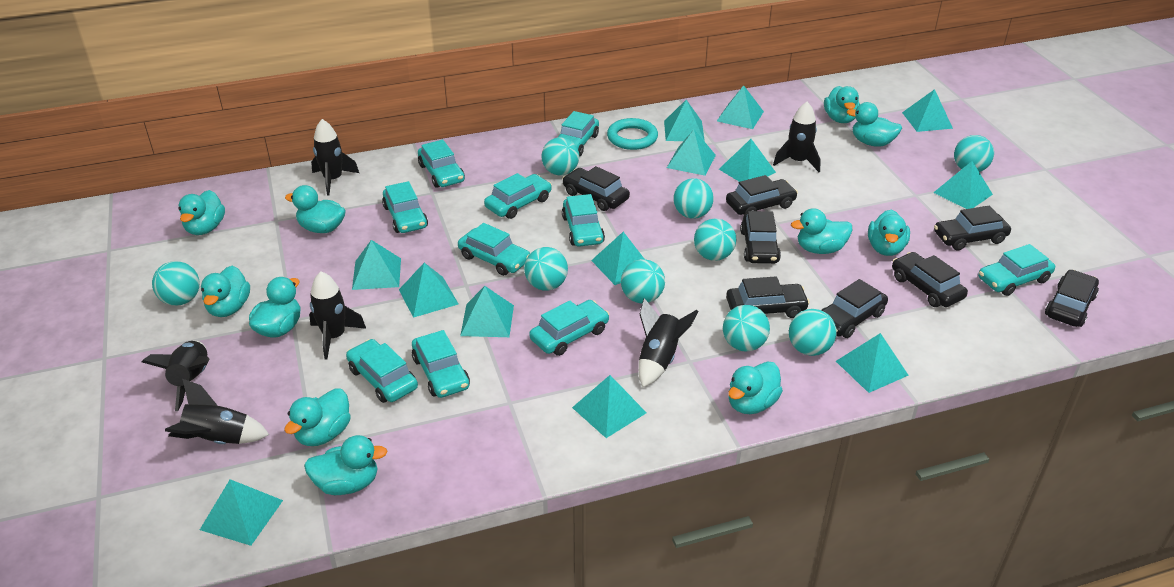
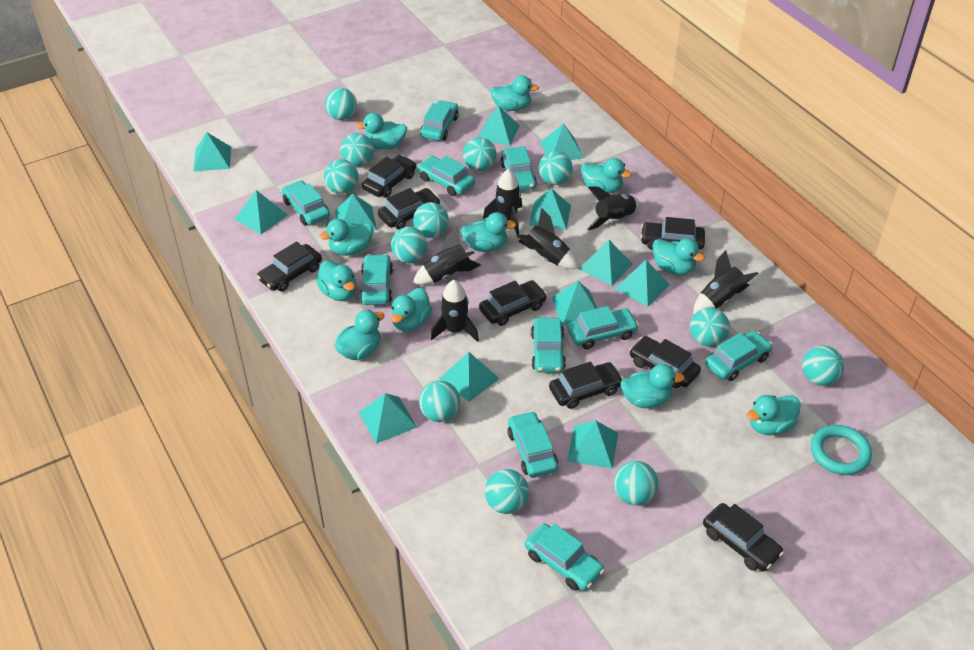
turquoise ball: [152,261,200,306] [524,247,568,290] [541,137,579,176] [621,259,665,304] [674,178,714,219] [694,219,736,261] [723,305,770,351] [789,309,837,356] [954,135,994,172] = 9 -> [324,159,359,194] [325,88,357,120] [340,133,374,167] [391,227,427,263] [413,202,449,238] [419,381,460,422] [463,137,496,171] [485,469,529,514] [539,151,573,185] [614,461,659,505] [690,307,730,346] [802,346,844,386] = 12
turquoise pyramid: [200,479,283,546] [352,240,401,290] [399,263,458,318] [460,286,514,337] [572,375,647,438] [591,232,644,285] [664,100,705,141] [667,130,716,176] [717,85,764,129] [719,139,776,182] [836,333,909,393] [902,89,953,132] [933,161,993,209] = 13 -> [194,132,231,171] [235,190,288,234] [335,194,377,231] [359,393,417,444] [439,352,500,402] [478,106,520,146] [529,188,571,230] [540,123,584,160] [551,281,597,326] [567,420,618,469] [579,240,633,286] [615,260,670,307] = 12

